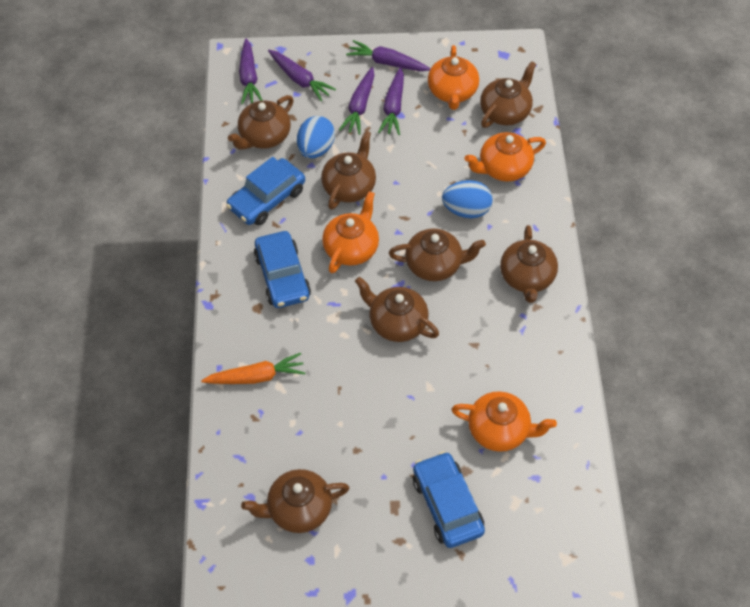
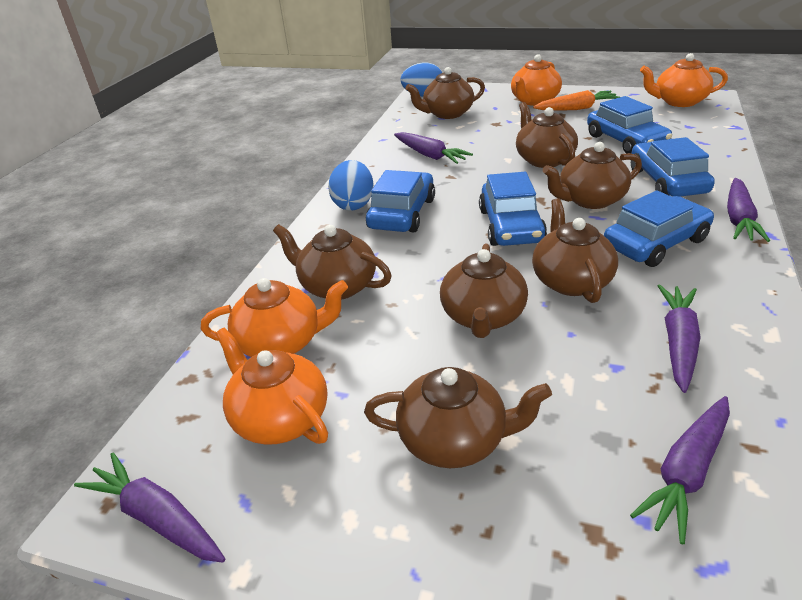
blue car: [226,157,305,226] [254,231,311,308] [413,451,485,548] = 3 -> [366,170,435,232] [479,172,547,246] [587,96,672,154] [604,190,714,267] [631,137,715,197] = 5

